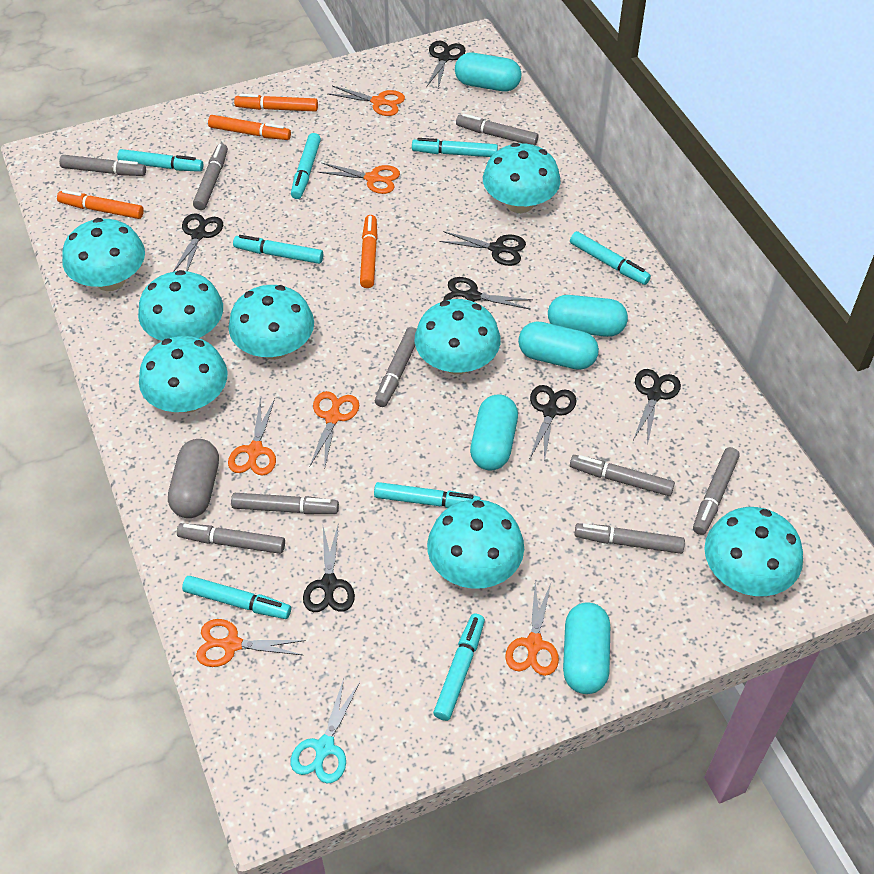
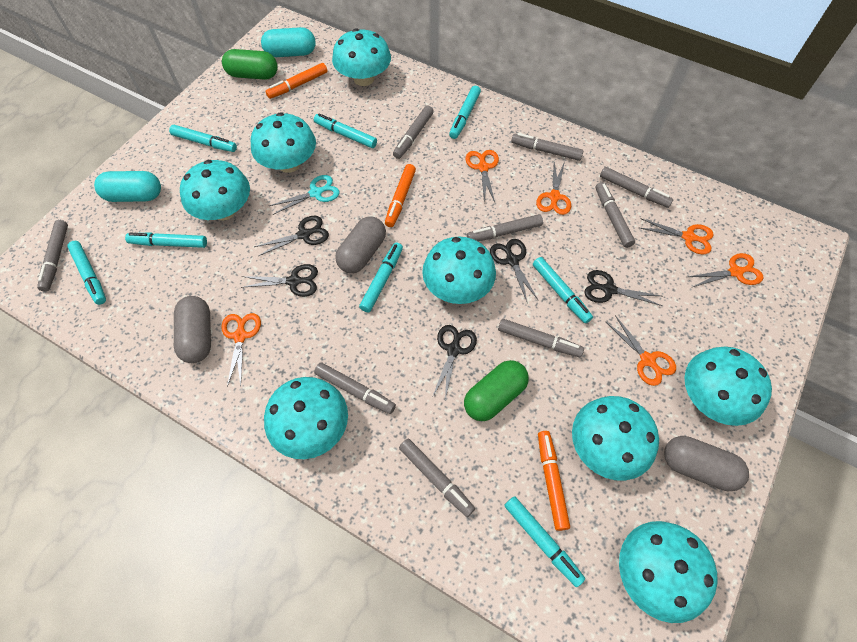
black scissors: [173,213,223,272] [303,526,355,612] [426,41,466,88] [439,231,526,266] [443,277,533,310] [529,385,576,462] [633,369,681,441] = 7 -> [241,264,318,297] [254,216,329,256] [433,325,477,400] [490,239,538,301] [584,270,662,306] = 5
green capsule: none = 0 -> [222,49,278,80] [464,360,529,421] = 2
grey capsule: [168,439,219,518] = 1 -> [174,296,211,363] [335,216,386,273] [664,436,749,491] = 3
orange marker: [57,190,144,219] [208,115,291,140] [234,94,318,112] [360,215,378,288] = 4 -> [265,63,327,99] [385,164,416,227] [538,431,570,531] = 3
turquoise capsule: [455,53,522,91] [470,394,518,471] [518,321,599,370] [548,295,628,337] [563,603,610,694] = 5 -> [94,171,161,202] [261,27,316,57] = 2

